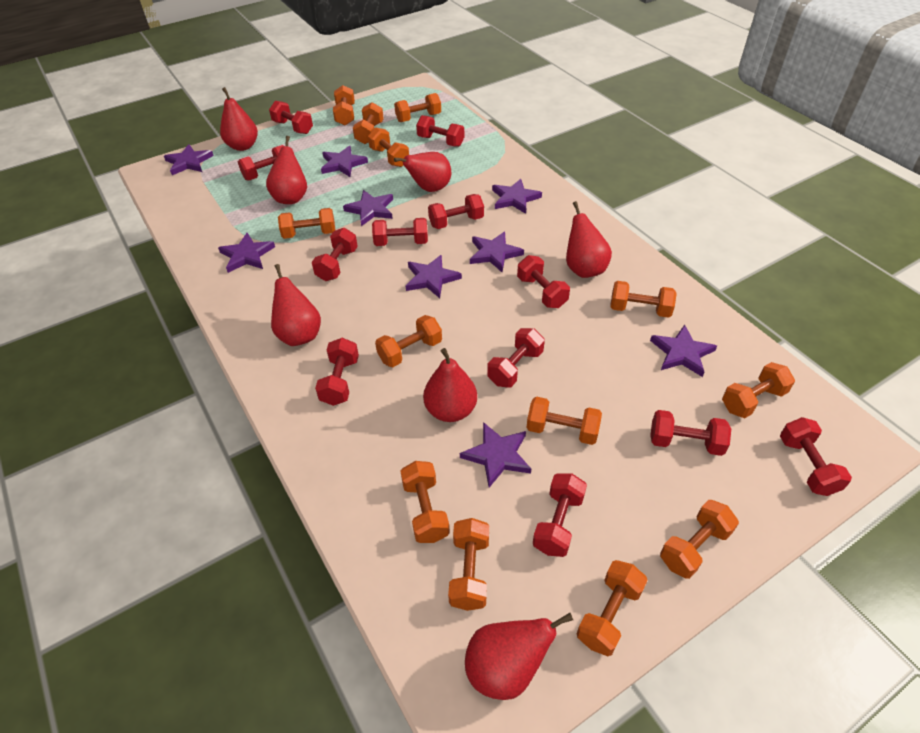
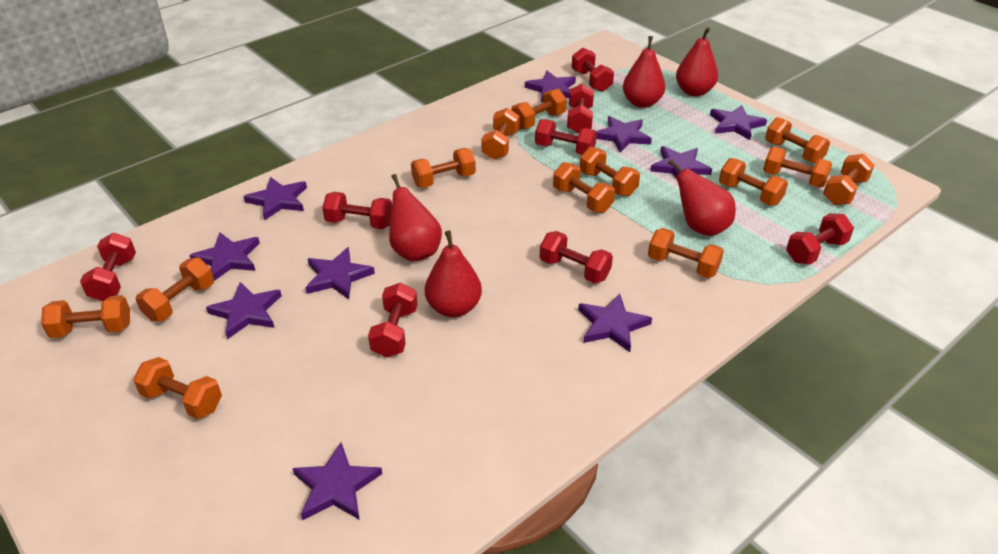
purple star: [164,144,214,175] [218,233,275,273] [321,146,368,177] [343,190,393,226] [406,255,462,298] [460,422,531,487] [470,231,524,272] [492,179,542,214] [650,325,717,377] = 9 -> [189,233,260,281] [206,282,282,339] [243,177,307,221] [292,443,382,520] [305,247,375,299] [525,70,576,102] [578,293,652,352] [596,116,652,153] [650,146,712,179] [710,105,767,140] = 10
red dumbbell: [238,145,283,181] [269,101,313,134] [312,228,358,281] [315,338,359,406] [372,218,428,246] [416,115,464,147] [428,194,484,229] [487,328,545,388] [517,255,570,308] [533,473,587,557] [650,410,731,456] [780,417,852,496] = 12 -> [80,233,136,301] [322,192,392,229] [368,283,418,358] [535,119,597,155] [540,231,613,283] [567,84,594,134] [572,48,614,92] [786,213,854,264] = 8
red pear: [220,87,258,151] [266,136,307,204] [271,264,321,346] [394,152,451,192] [423,348,477,422] [465,613,573,700] [566,201,612,278] = 7 -> [389,174,442,261] [425,230,482,317] [623,36,665,108] [668,159,736,236] [676,27,718,96] = 5

